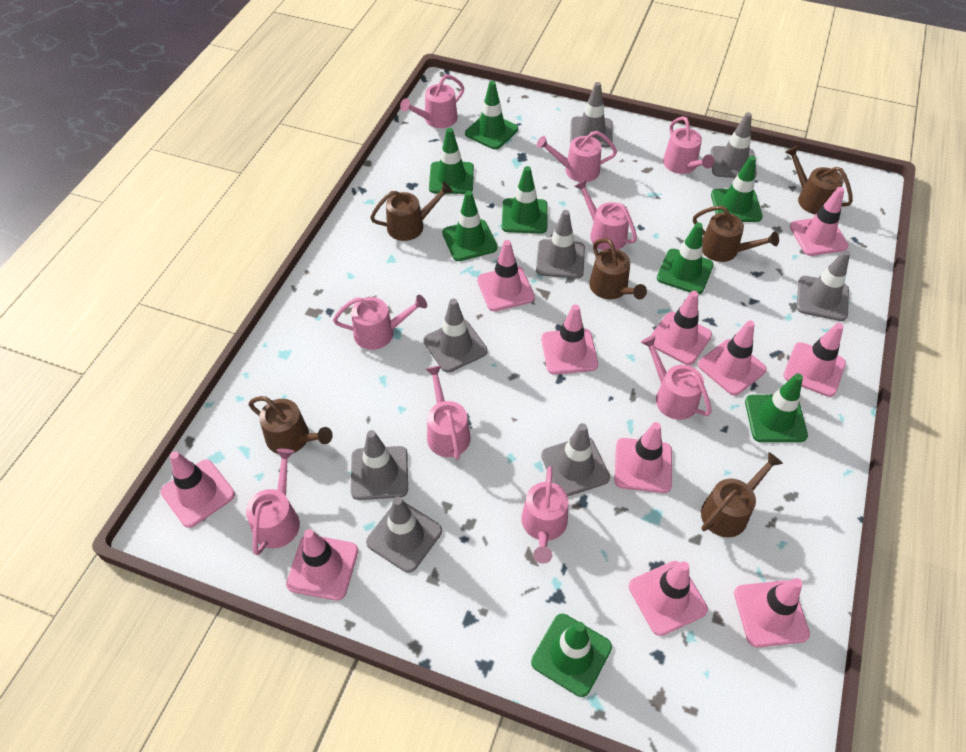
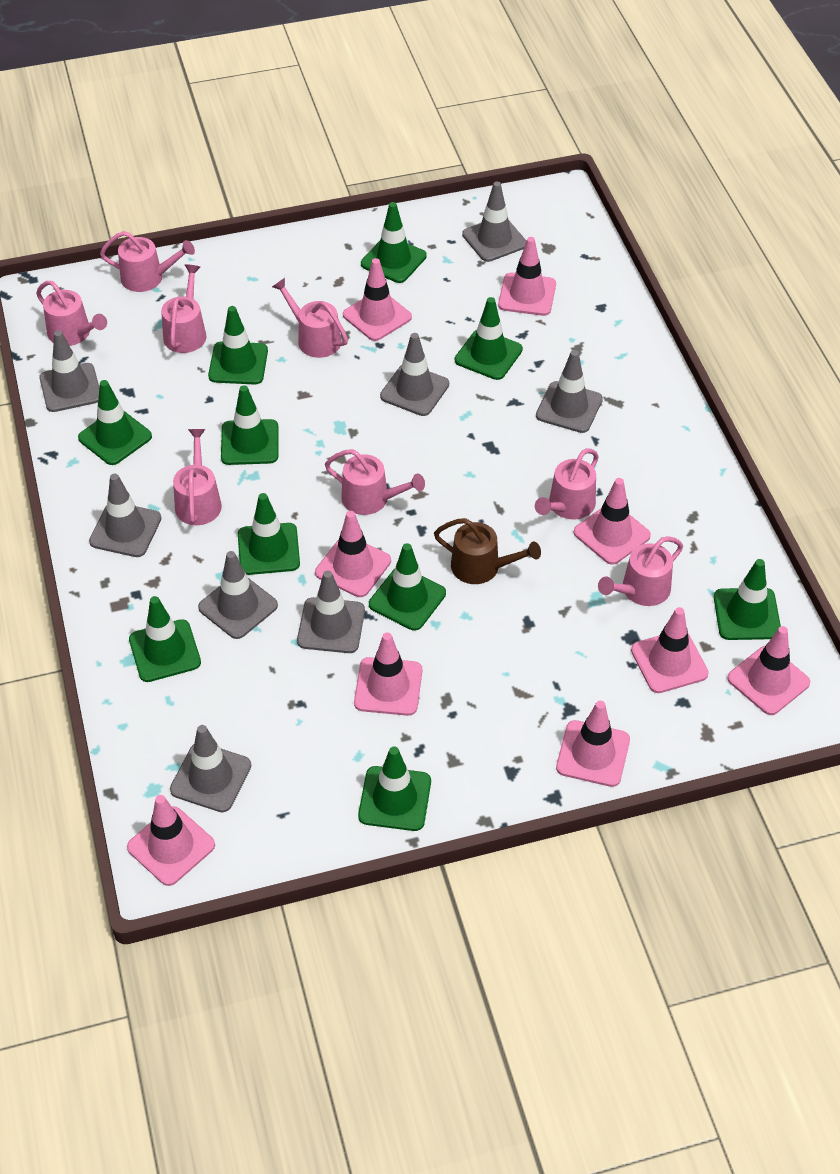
brown watering can: [249,396,333,454] [370,182,453,241] [589,238,647,299] [693,206,779,262] [701,452,783,537] [785,146,853,215] = 6 -> [434,518,541,584] = 1
green traffic cone: [429,128,474,194] [442,191,498,261] [465,81,518,150] [502,166,548,234] [531,614,612,697] [657,223,714,294] [711,156,763,222] [745,373,808,442] = 8 -> [78,380,152,465] [129,596,201,682] [208,306,268,385] [221,385,279,465] [238,493,300,575] [358,746,431,831] [361,202,427,283] [369,543,446,631] [455,297,523,380] [714,559,781,640] = 10
pink traffic cone: [161,451,235,528] [286,529,358,601] [477,240,535,311] [541,304,598,375] [614,422,672,493] [629,561,708,636] [650,291,712,365] [698,320,767,395] [734,578,810,647] [784,323,846,397] [790,187,849,256] = 11 -> [127,795,215,886] [315,511,391,597] [343,258,412,341] [354,632,422,716] [498,237,556,316] [556,701,630,787] [574,478,651,565] [631,607,709,693] [727,626,810,715] = 9
pink watering can: [246,449,300,555] [333,295,427,350] [400,75,464,128] [426,365,471,460] [521,466,568,564] [537,131,617,182] [575,179,637,250] [641,335,712,420] [663,116,714,174] = 9 -> [36,281,107,346] [100,231,195,292] [161,264,206,353] [173,429,222,525] [272,278,348,358] [325,449,425,515] [535,448,599,519] [598,536,683,606] = 8

